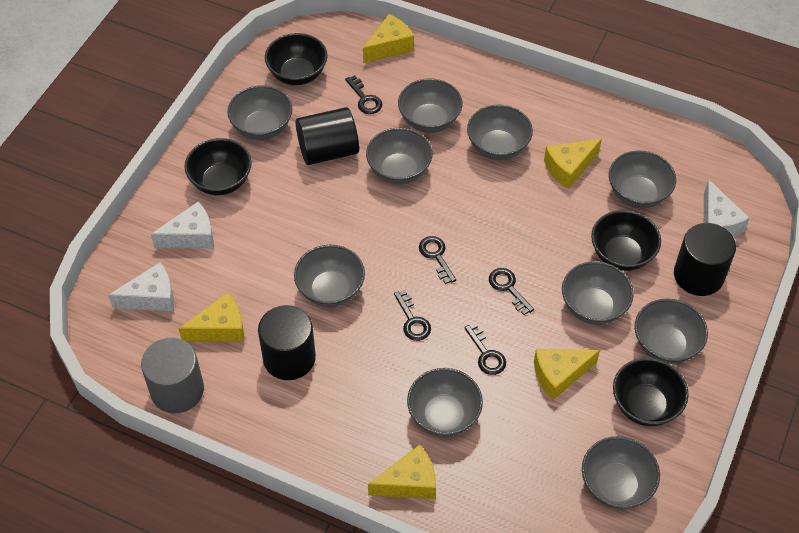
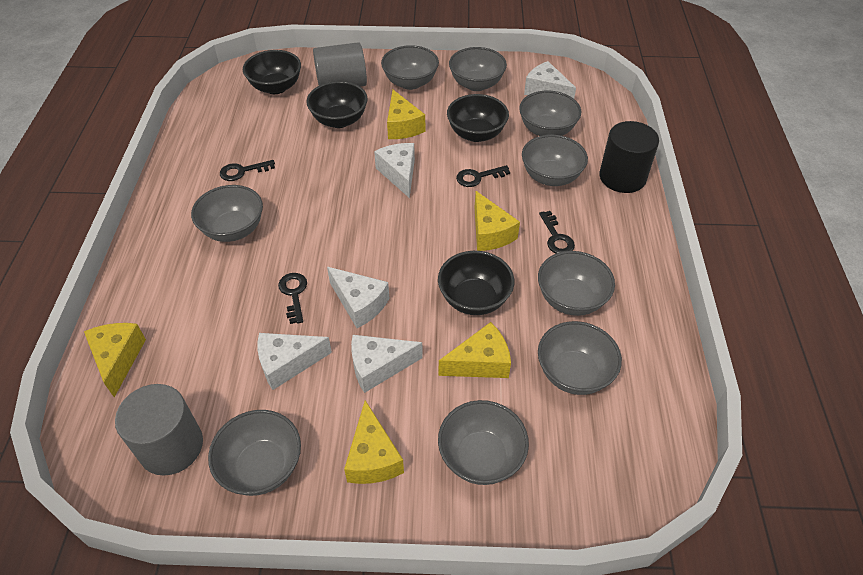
black cylinder: [258,305,316,380] [296,107,359,165] [674,223,736,296] = 3 -> [599,121,659,193] = 1
black key: [345,75,382,114] [394,290,431,341] [419,236,456,284] [464,323,506,375] [489,268,534,315] = 5 -> [220,160,275,181] [278,273,307,324] [456,165,510,187] [539,211,575,253] = 4
grey bowl: [227,86,292,140] [294,245,365,307] [366,128,432,184] [398,79,463,133] [407,368,483,437] [467,105,533,160] [562,261,634,325] [582,436,660,509] [609,151,676,208] [635,299,708,364] = 10 -> [191,185,263,242] [208,410,301,496] [381,45,439,90] [438,400,529,485] [449,47,507,91] [519,91,581,136] [522,135,588,186] [538,251,615,316] [538,321,622,395] = 9
grey cylinder: [141,338,204,413] = 1 -> [115,384,203,476] [313,42,367,87] = 2
white cheese: [108,262,174,311] [151,202,214,248] [704,179,749,237] = 3 -> [258,333,332,390] [327,267,389,328] [351,335,423,393] [374,143,415,198] [524,61,576,99] = 5

